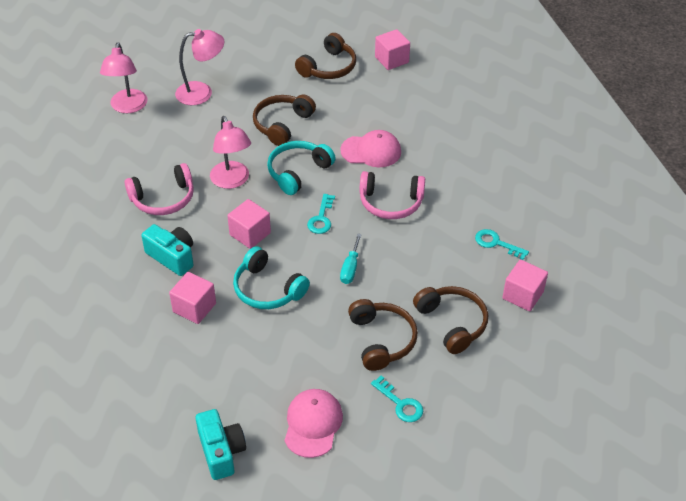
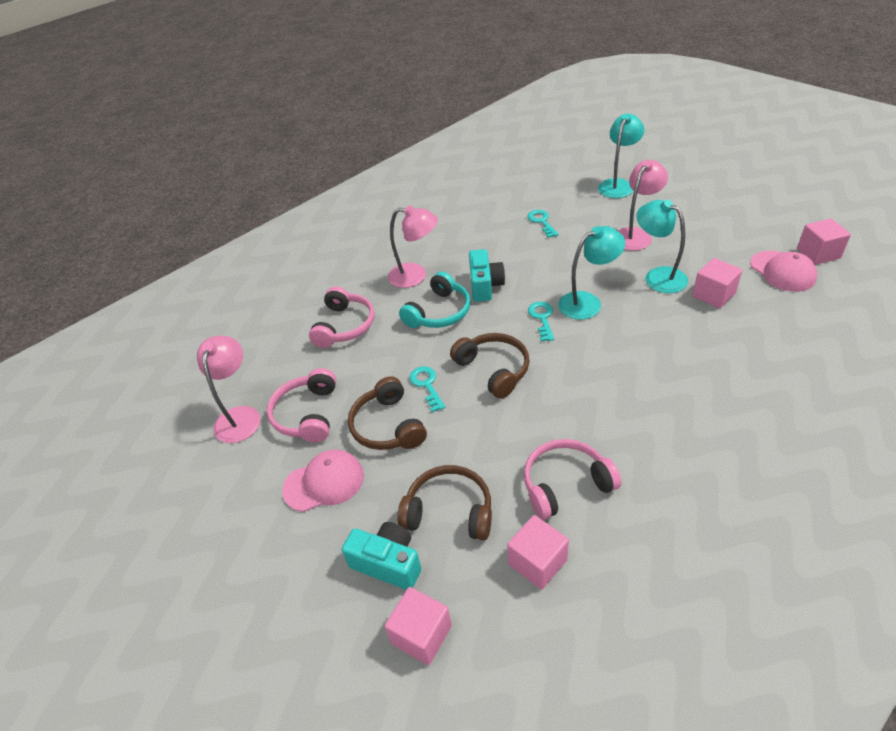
brown headphones: [253,94,316,146] [295,33,356,79] [348,299,418,371] [413,286,488,354] = 4 -> [348,377,427,450] [397,465,492,541] [450,333,530,398] = 3
pink headphones: [125,163,194,215] [359,171,425,219] = 2 -> [267,368,336,442] [309,286,375,348] [524,439,621,520] = 3
turquoise headphones: [233,246,310,309] [267,141,336,195] = 2 -> [399,271,471,328] = 1
turquoise lamp: none = 0 -> [558,226,625,320] [598,113,645,198] [637,200,688,293] = 3
turquoise screwdriver: [340,234,362,284] = 1 -> none = 0

